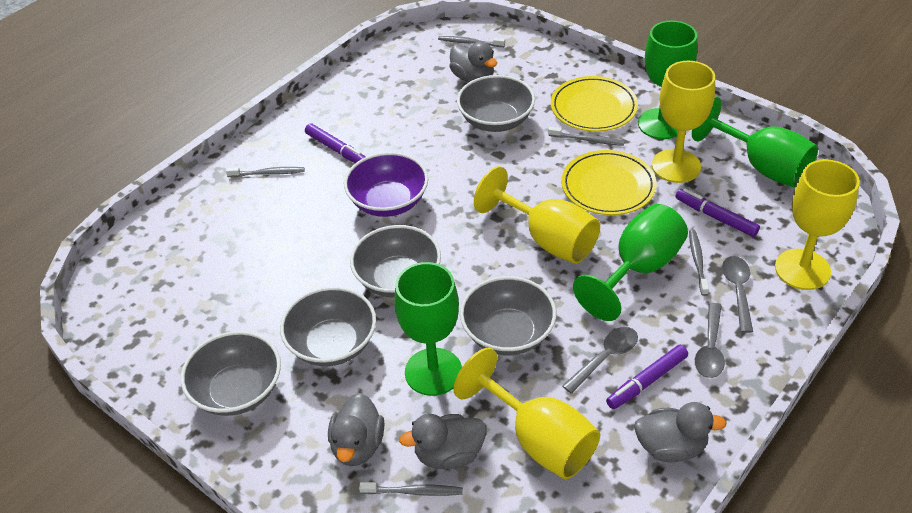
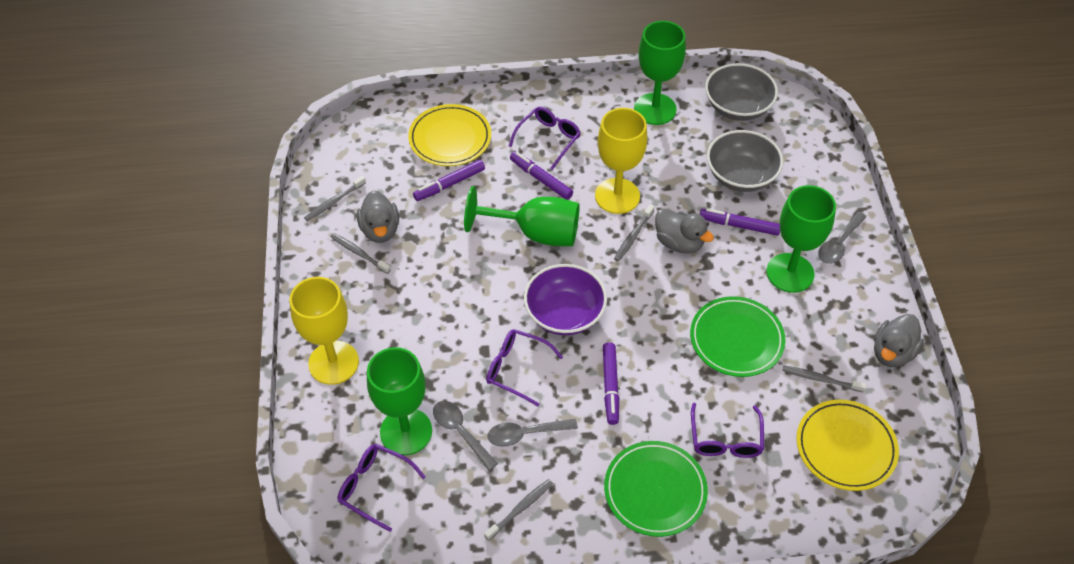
green plate: none = 0 -> [604,441,708,537] [690,296,785,377] = 2
grey bowl: [181,331,281,416] [280,287,376,366] [350,225,441,298] [457,75,535,132] [460,276,556,355] = 5 -> [705,63,778,121] [707,130,783,192] = 2
grey duck: [328,393,384,466] [399,414,487,469] [449,42,497,83] [634,402,727,462] = 4 -> [357,190,399,243] [655,209,714,253] [874,314,924,367] = 3
purple glasses: none = 0 -> [337,444,426,532] [486,329,563,406] [509,107,581,170] [691,403,764,458] = 4
purple marker: [305,124,366,163] [606,345,688,409] [675,189,760,237] = 3 -> [413,160,485,201] [510,151,573,200] [603,342,619,425] [700,208,780,236] = 4
yellow goblet: [453,348,600,479] [474,166,600,264] [652,61,715,183] [775,159,860,290] = 4 -> [289,277,359,385] [595,108,647,214] = 2

